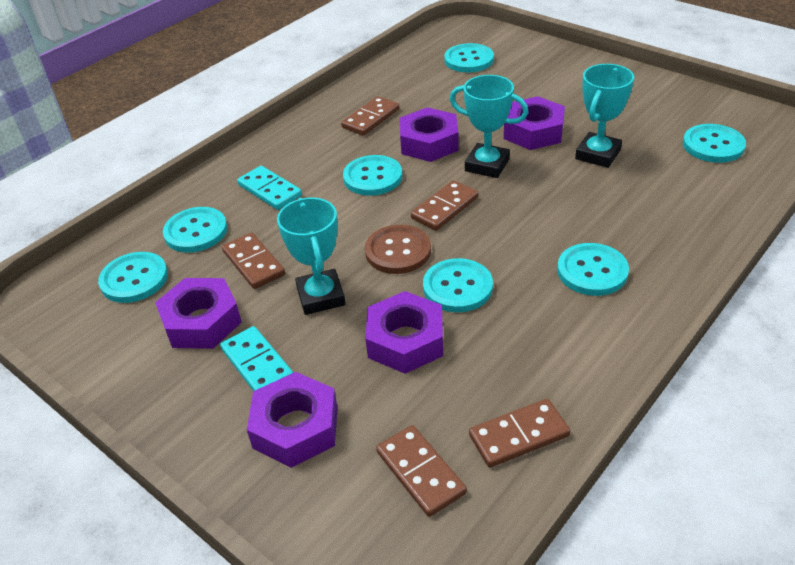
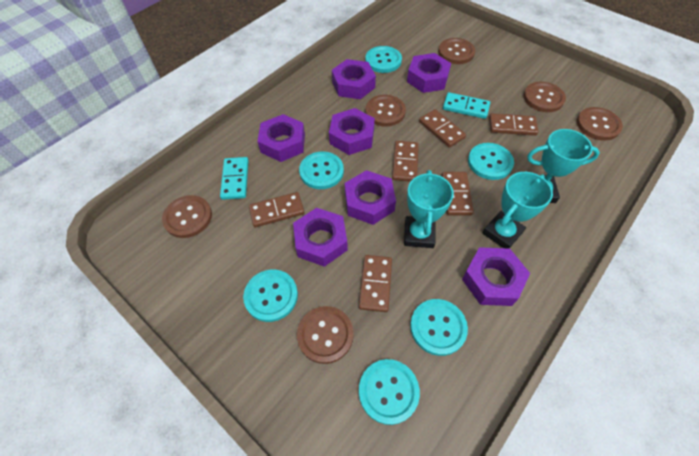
brown button: [365,225,431,274] = 1 -> [162,195,212,238] [297,306,354,364] [365,95,406,127] [438,38,475,64] [523,82,566,112] [577,107,623,141] = 6
brown domino: [222,232,285,289] [341,96,400,136] [376,425,467,517] [411,180,479,231] [469,399,570,468] = 5 -> [249,192,305,227] [359,255,392,312] [392,141,419,182] [419,109,466,148] [442,172,474,216] [489,113,538,136] = 6
purple nut: [155,278,242,349] [247,372,338,468] [365,291,443,374] [400,107,459,162] [504,96,565,150] = 5 -> [257,114,305,162] [293,208,348,267] [329,108,375,155] [332,59,376,99] [345,170,396,225] [407,53,451,93] [462,247,530,306] = 7
turquoise button: [98,252,168,303] [163,207,227,253] [343,155,402,196] [423,258,493,312] [444,43,494,73] [557,243,629,296] [683,124,746,163] = 7 -> [243,270,298,322] [299,151,344,189] [359,359,420,425] [365,46,402,73] [410,299,468,356] [468,143,514,180] = 6

